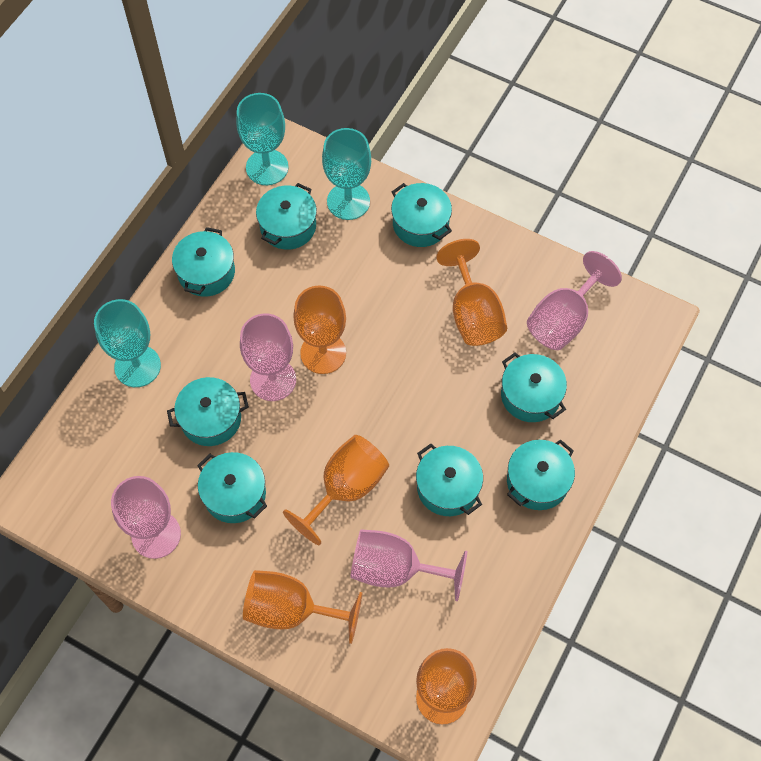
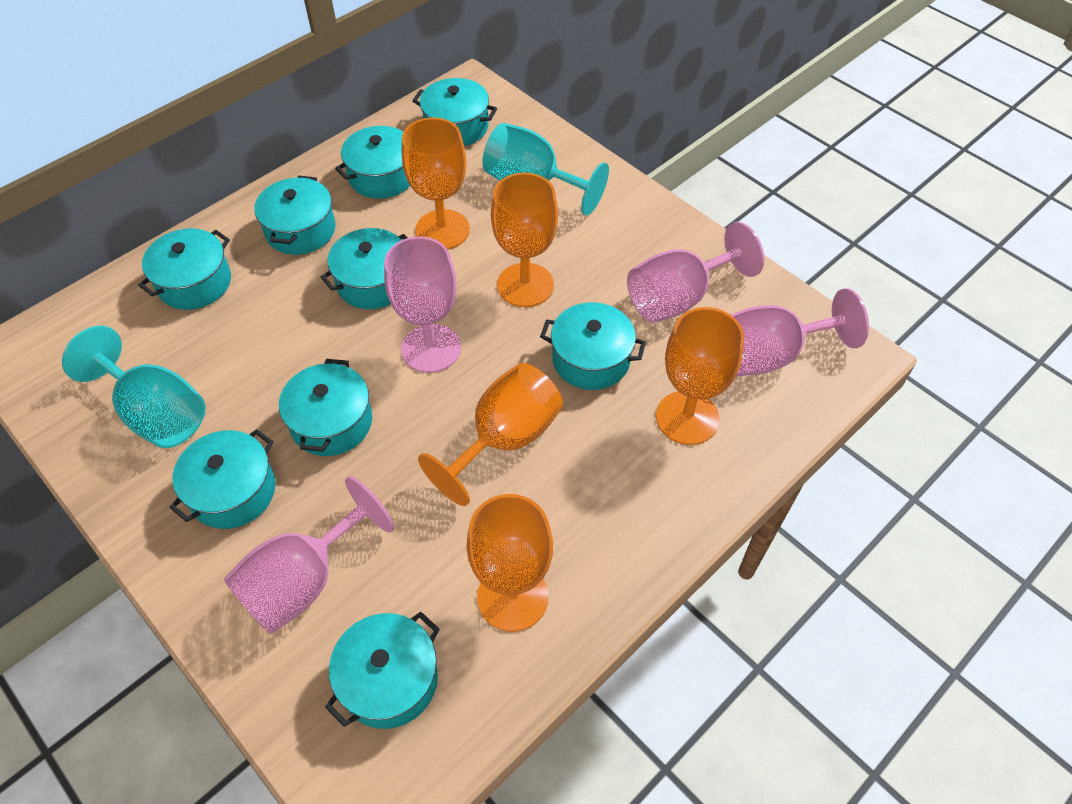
turquoise goblet: [94,299,161,387] [236,93,289,185] [322,128,371,220] = 3 -> [62,325,206,448] [482,123,609,216] = 2
turquoise pot: [167,377,249,446] [172,227,235,297] [197,452,267,523] [256,183,317,250] [391,183,452,247] [416,444,483,516] [501,353,567,422] [507,440,575,510] = 8 -> [138,229,231,310] [169,429,276,529] [254,175,335,255] [279,359,372,456] [321,228,407,309] [325,612,440,729] [335,126,410,199] [412,78,497,146] [540,302,646,390] = 9

